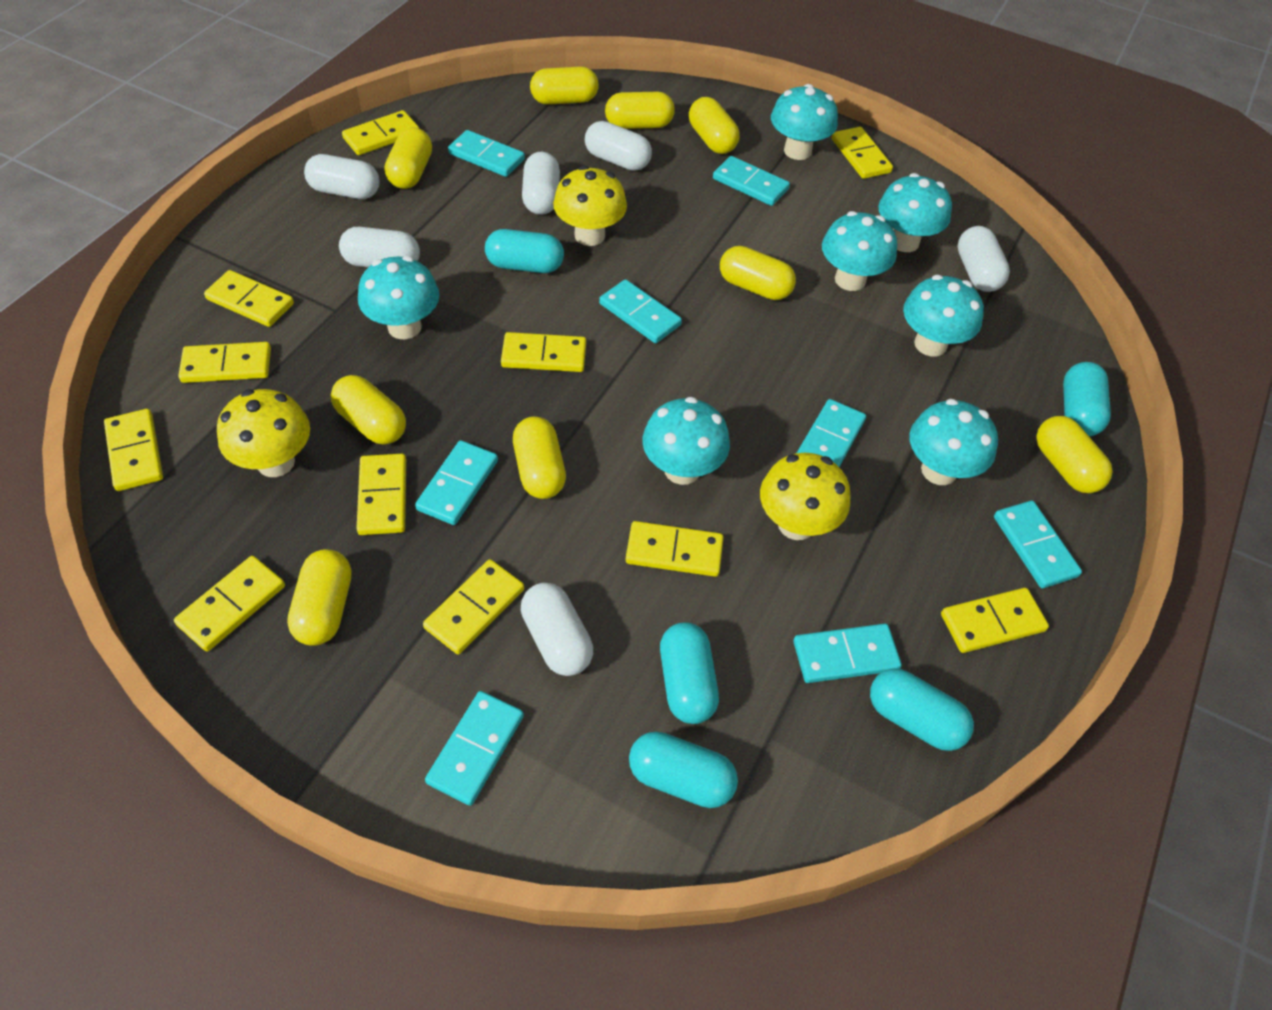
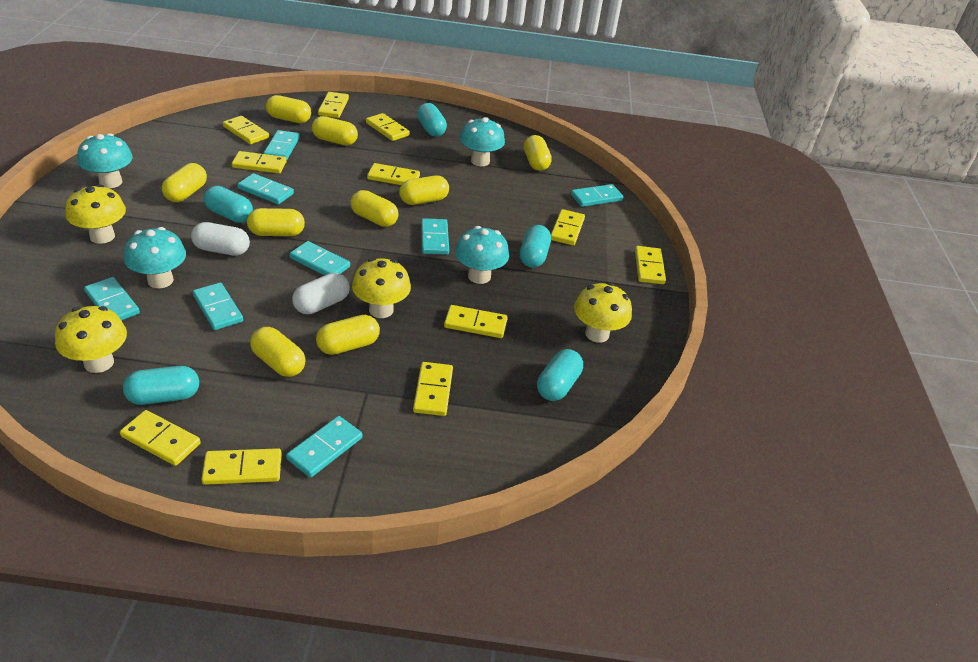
turquoise mushroom: [358,256,439,339] [643,397,730,485] [771,84,838,160] [822,211,897,291] [878,173,952,252] [903,275,984,357] [910,399,998,485] = 7 -> [77,133,133,188] [124,227,186,288] [455,226,509,284] [460,117,505,166] = 4
white capsule: [304,154,380,199] [339,227,420,267] [521,582,593,676] [522,152,560,215] [585,121,652,171] [958,226,1010,292] = 6 -> [191,222,250,256] [292,273,350,314] = 2
yellow mushroom: [217,389,310,477] [553,166,627,246] [760,453,850,540] = 3 -> [55,306,127,373] [66,184,126,244] [352,258,411,318] [574,282,632,343] = 4

